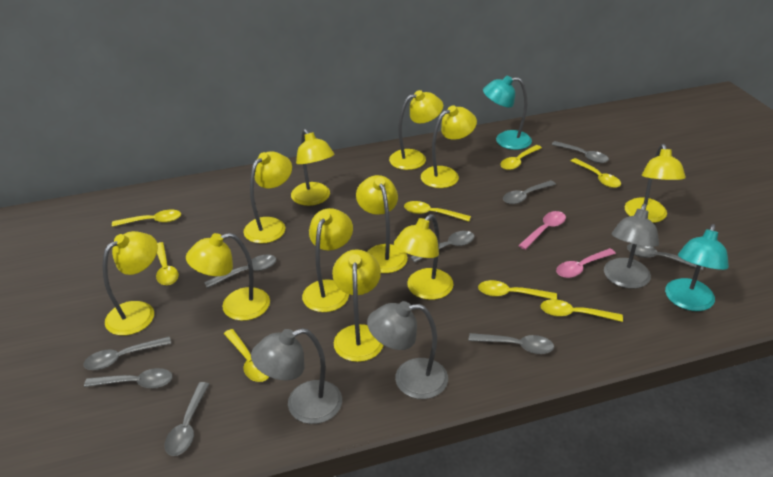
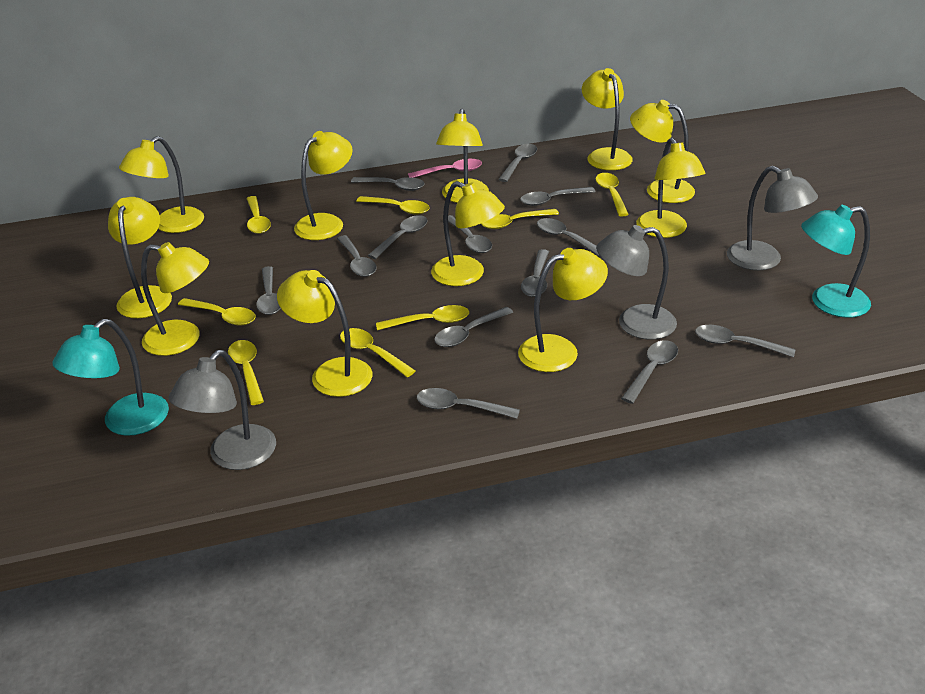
grey spoon: [83,337,172,370] [84,368,173,388] [164,382,209,456] [204,255,276,288] [410,231,475,263] [469,333,554,354] [503,180,556,204] [551,141,609,163] [627,243,704,270] = 9 -> [256,266,281,315] [337,235,377,277] [351,177,425,191] [368,215,427,259] [417,388,520,419] [434,307,513,347] [448,215,492,253] [498,144,537,182] [520,187,596,206] [521,249,549,297] [537,218,600,257] [621,340,678,404] [695,325,796,357] = 13
pink spoon: [518,211,566,250] [556,248,616,278] = 2 -> [408,159,482,178] = 1

